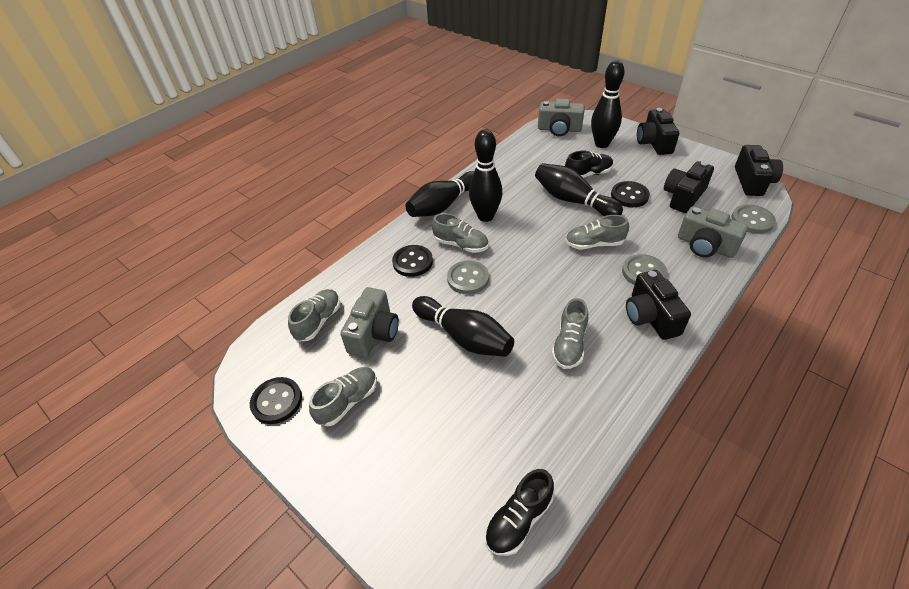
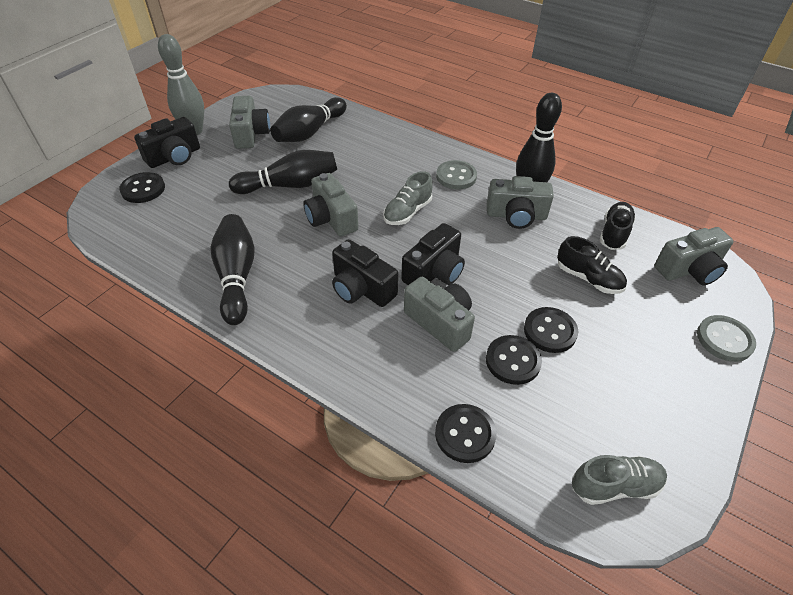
black bowling pin: [405,171,474,217] [412,296,514,357] [469,129,503,222] [535,163,623,216] [591,60,625,148] = 5 -> [211,214,255,325] [229,150,337,194] [270,97,347,142] [516,93,562,182] = 4
black button: [250,377,302,424] [392,245,433,277] [611,181,650,207] = 3 -> [119,172,165,203] [435,404,496,463] [486,335,542,385] [524,307,578,353] = 4
black camera: [626,270,691,340] [637,108,679,155] [664,161,714,213] [735,145,783,196] = 4 -> [134,117,200,168] [332,239,398,307] [401,223,465,285] = 3
grey bowling pin: none = 0 -> [158,34,204,135] = 1
grey button: [447,260,489,294] [622,254,667,285] [731,205,776,234] = 3 -> [436,160,477,190] [697,315,756,362] = 2
grey camera: [340,287,399,357] [538,98,585,136] [678,206,748,258] = 3 -> [229,96,270,149] [303,173,358,237] [404,277,475,352] [487,176,554,229] [654,227,734,285] = 5
grey shoe: [288,289,340,342] [309,367,377,426] [432,213,488,253] [552,298,588,369] [565,215,629,250] = 5 -> [383,171,433,225] [572,455,667,505] = 2

